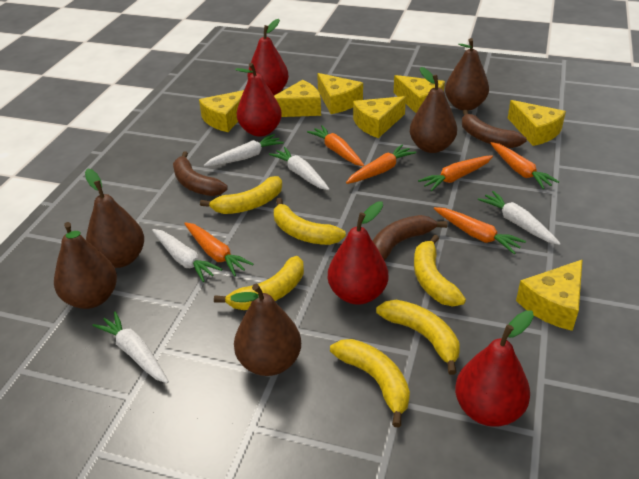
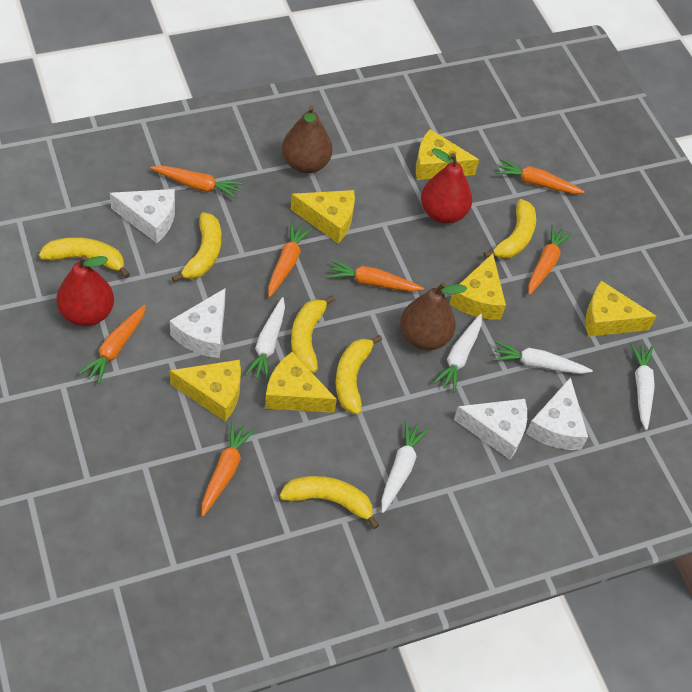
brown banana: [173,151,228,196] [373,215,448,261] [462,110,527,148] = 3 -> none = 0
brown pear: [54,222,117,309] [85,169,144,268] [231,284,301,376] [410,67,457,153] [445,38,489,111] = 5 -> [282,105,333,173] [400,282,467,350] = 2
orange carrot: [184,222,254,276] [307,125,364,166] [346,144,416,184] [418,155,493,191] [434,207,526,254] [490,142,559,189] = 6 -> [79,305,146,384] [151,165,243,199] [201,422,255,516] [268,222,312,297] [327,260,424,292] [496,159,585,194] [528,225,572,295] = 7
red pear: [235,63,282,137] [247,19,289,95] [328,201,388,305] [455,310,534,427] = 4 -> [56,255,114,326] [421,148,472,224] = 2
white cheese: none = 0 -> [110,189,175,243] [170,289,225,358] [454,399,527,460] [526,377,588,450] = 4
yellow cheese: [199,90,244,132] [274,80,321,117] [317,73,363,114] [353,96,406,138] [394,75,445,113] [508,100,566,146] [516,259,583,331] = 7 -> [170,360,241,422] [265,352,337,413] [291,190,355,243] [416,129,479,180] [449,253,506,320] [586,281,657,337] = 6

